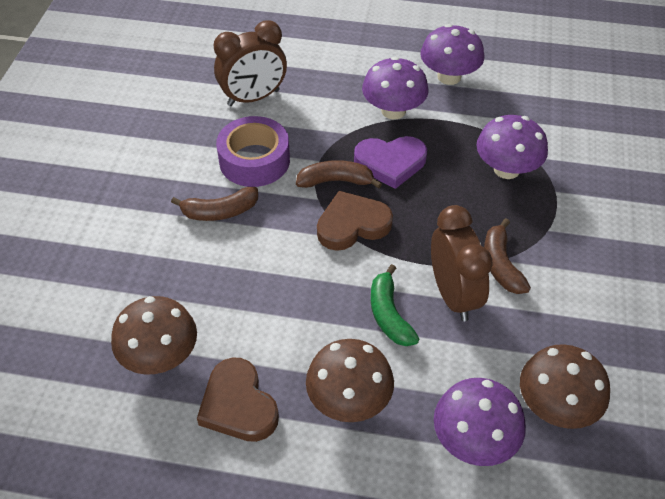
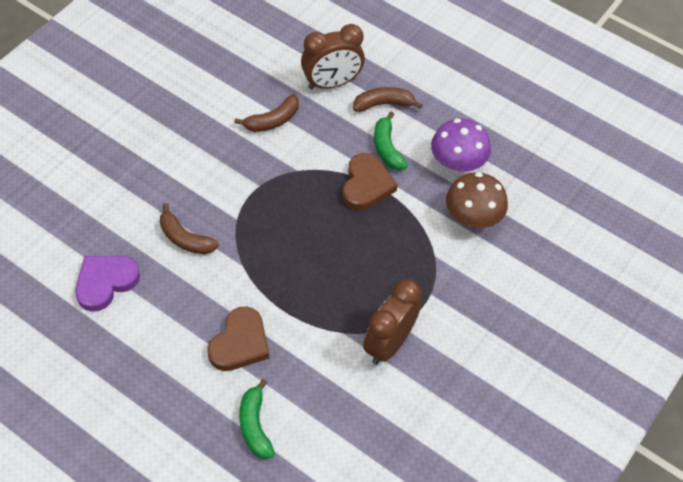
brown mushroom: [111,296,197,374] [306,339,394,422] [520,344,610,429] = 3 -> [446,172,508,228] = 1
green banana: [371,264,419,346] = 1 -> [239,379,275,459] [374,112,408,170] = 2
purple mushroom: [362,57,429,119] [420,24,484,85] [434,378,526,466] [476,115,548,179] = 4 -> [431,119,491,172] = 1
purple tape: [216,116,290,187] = 1 -> none = 0

